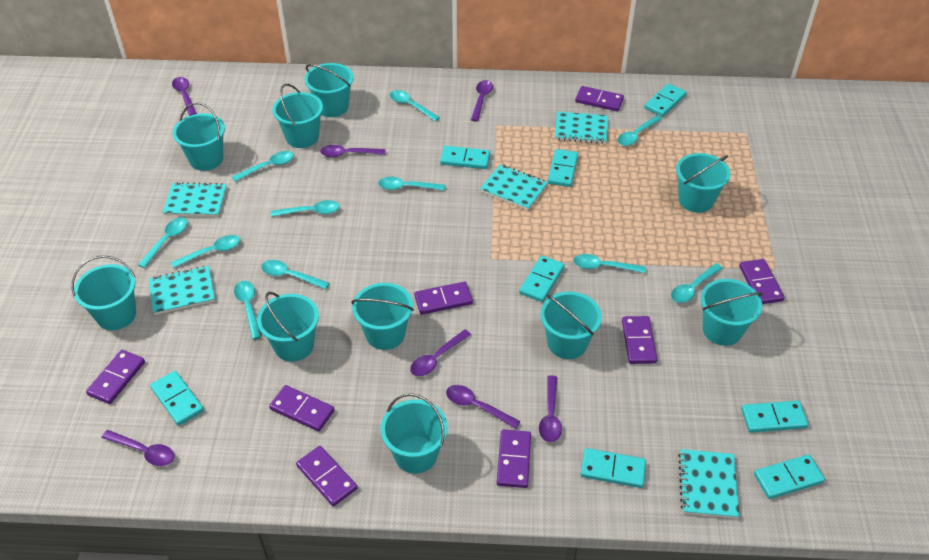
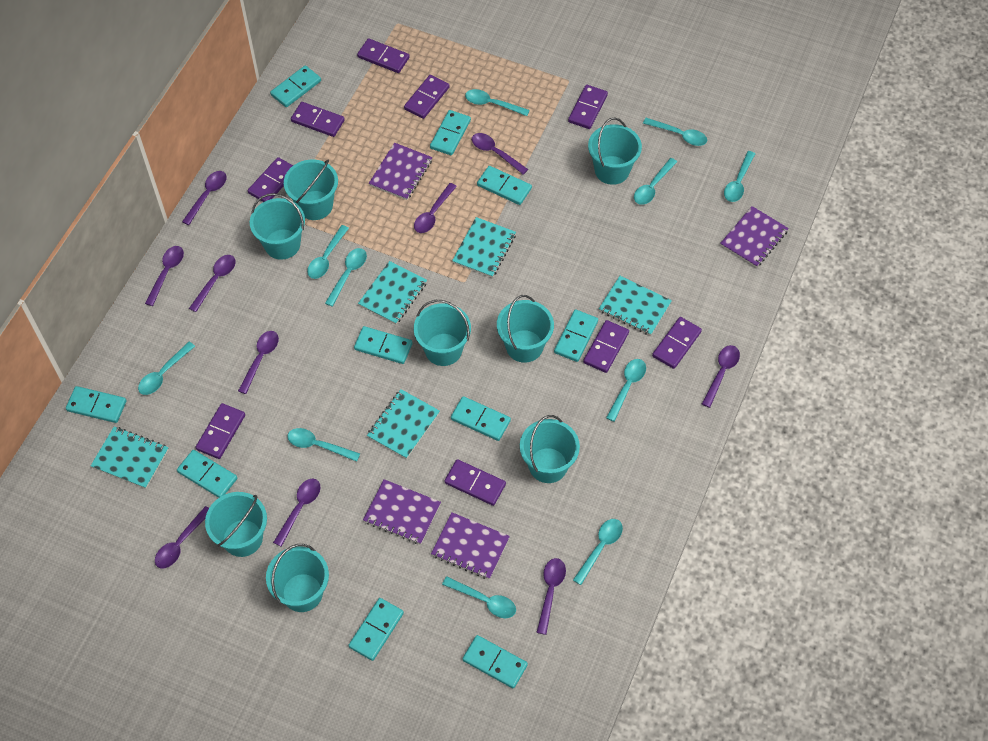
purple domino: [86,350,145,404] [269,385,334,431] [296,446,358,506] [414,282,473,315] [497,429,531,488] [575,86,624,111] [622,316,658,364] [739,259,785,304] = 8 -> [196,403,245,459] [248,157,293,202] [291,102,345,137] [357,38,410,73] [404,75,450,119] [444,459,506,506] [568,85,608,129] [583,320,629,373] [652,317,702,369] = 9
purple notebook: none = 0 -> [363,479,441,545] [369,143,432,200] [431,512,510,579] [720,206,789,268] = 4
purple spoon: [102,430,175,466] [172,77,197,116] [320,145,386,157] [410,329,471,376] [446,385,521,429] [471,80,493,122] [539,375,562,442] = 7 -> [145,246,184,306] [155,506,209,568] [182,171,227,225] [189,255,236,312] [238,331,279,394] [273,479,321,547] [414,183,457,233] [472,133,528,175] [536,558,566,635] [702,345,740,408] = 10
turquoise bucket: [72,256,136,330] [173,102,225,171] [257,292,319,362] [272,84,323,148] [305,63,353,117] [351,283,414,350] [381,393,448,474] [540,292,602,359] [676,153,730,213] [701,279,763,346] = 10 -> [205,492,267,557] [250,193,305,260] [266,544,329,612] [284,160,338,220] [414,300,471,366] [497,295,554,363] [520,415,580,483] [588,118,642,185] = 8
turquoise domino: [150,371,204,426] [440,146,490,169] [519,255,565,302] [548,149,578,187] [580,448,646,488] [644,84,686,117] [741,401,808,433] [754,454,825,499] = 8 -> [66,386,127,423] [177,450,237,498] [270,65,321,107] [349,598,404,661] [354,326,413,364] [430,110,471,155] [451,396,511,441] [463,635,528,689] [477,166,532,205] [554,309,598,362] = 10

